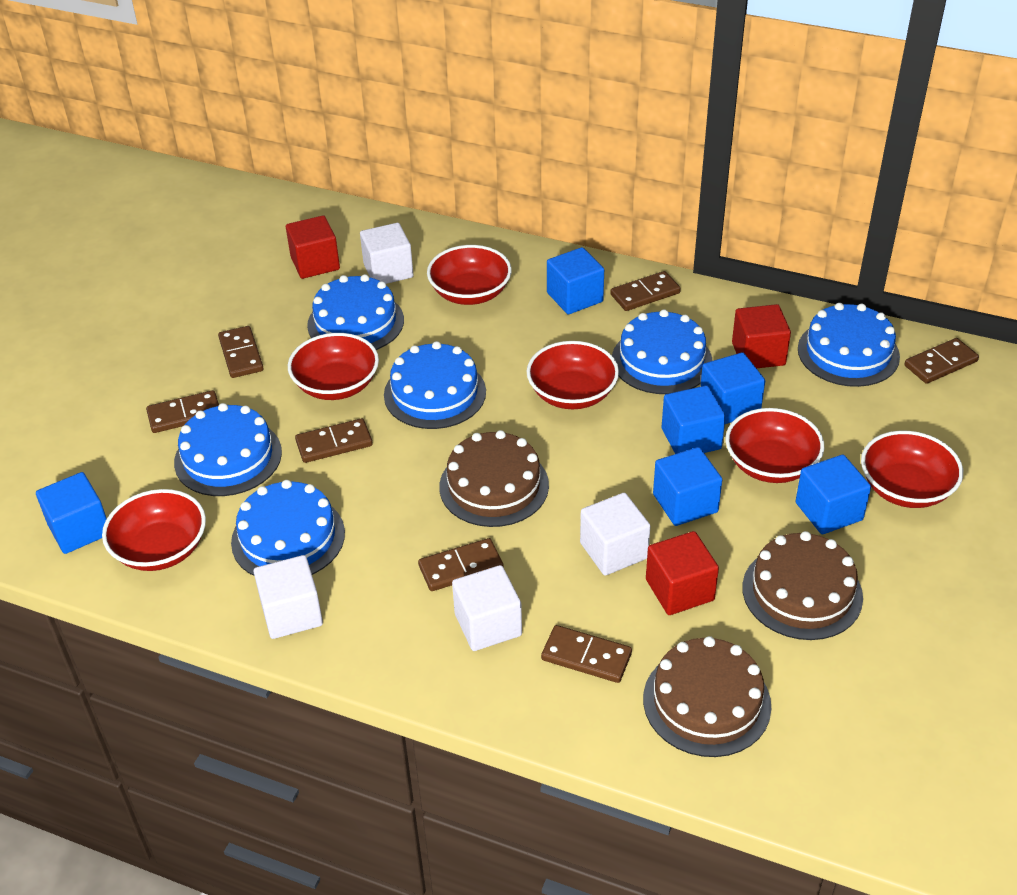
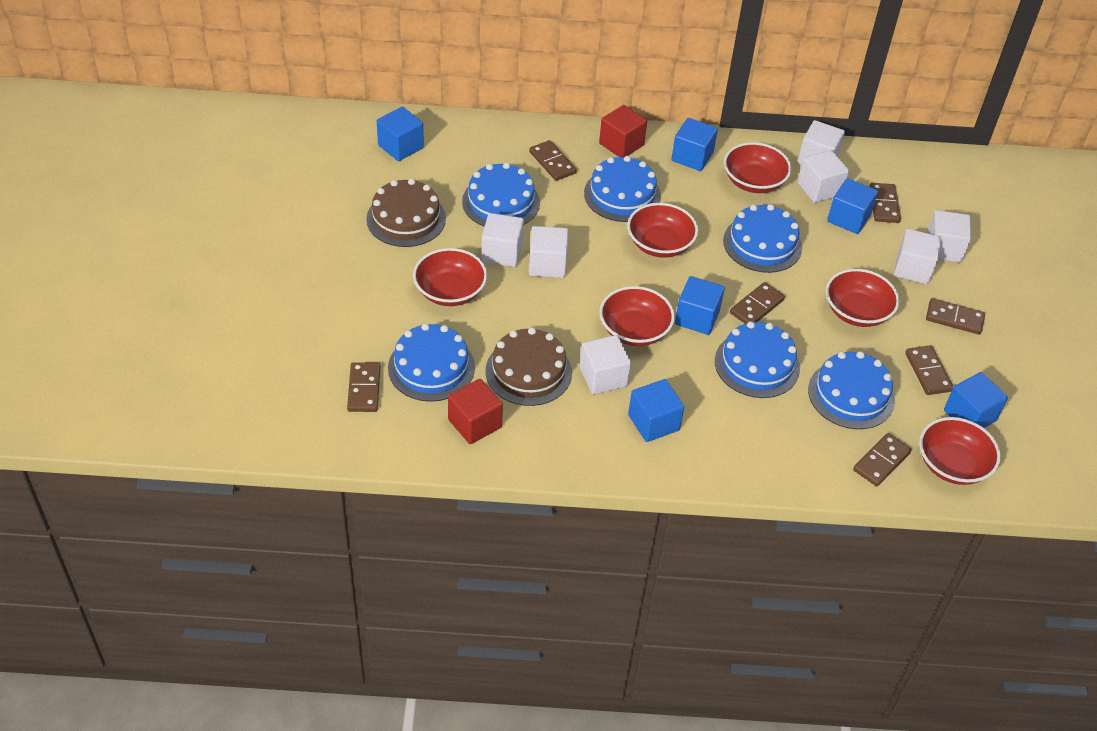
brown cake: [439,430,549,527] [643,636,771,757] [742,531,863,640] = 3 -> [366,179,446,247] [486,328,572,406] = 2
red cube: [286,215,340,279] [646,531,719,615] [732,304,791,368] = 3 -> [448,379,503,444] [599,105,647,157] = 2
white cube: [253,555,323,639] [360,223,413,284] [452,565,522,651] [580,493,650,576] = 4 -> [481,213,524,267] [529,226,568,278] [579,335,631,395] [798,120,845,165] [798,150,849,203] [894,229,942,284] [927,210,971,263] = 7

